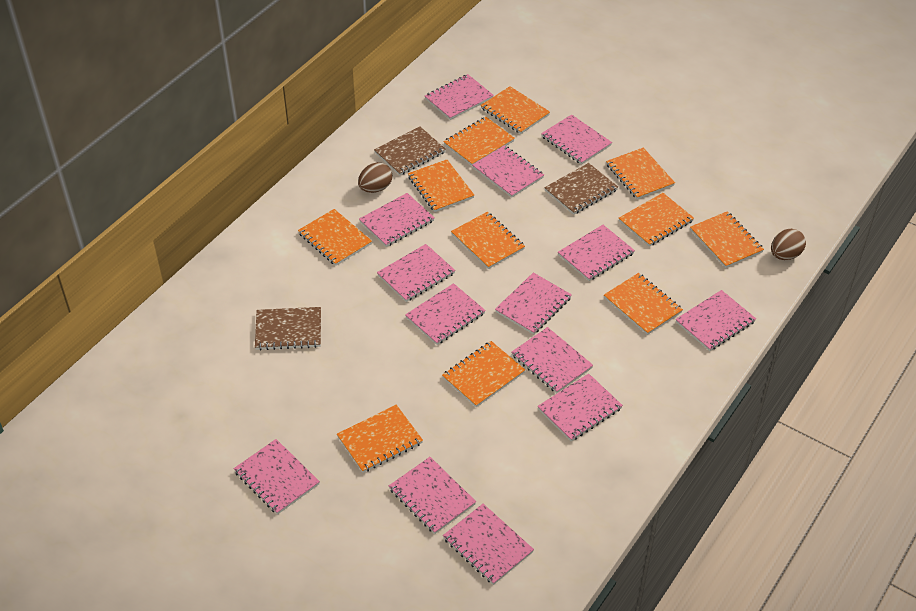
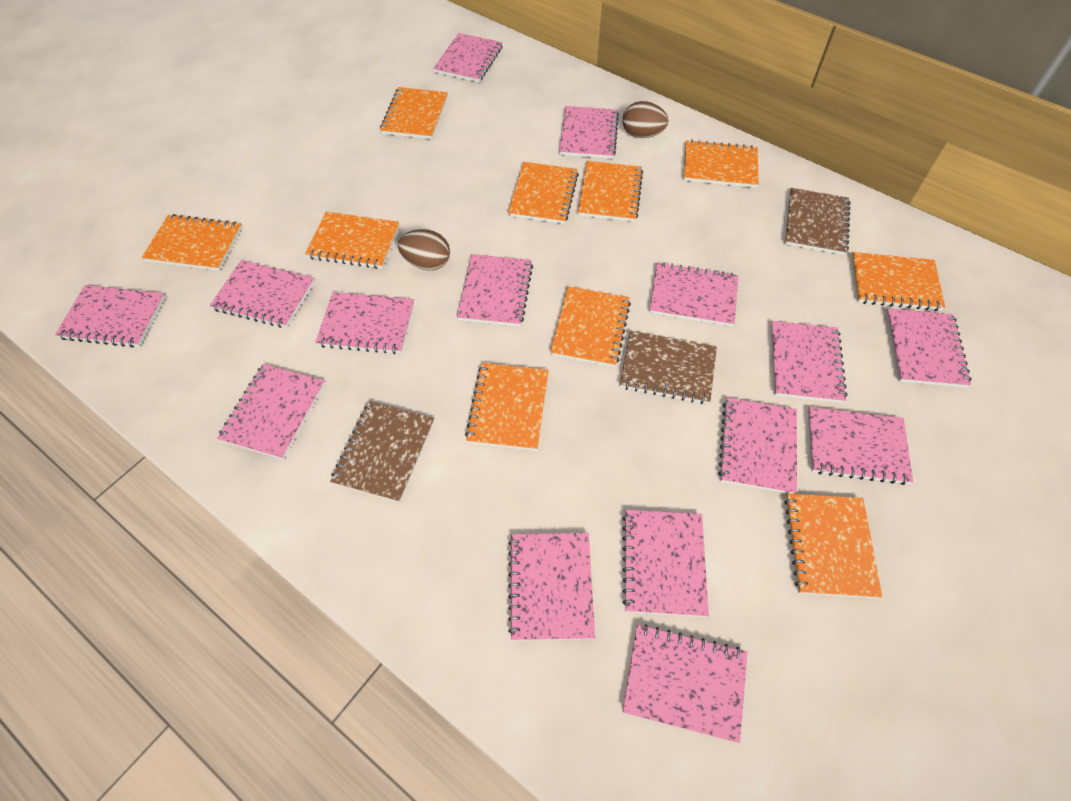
orange notebook: [298,209,372,266] [337,405,423,473] [408,160,474,212] [442,341,525,407] [443,117,515,166] [451,212,525,269] [481,86,550,134] [604,273,683,335] [606,148,675,199] [619,193,694,246] [690,211,764,268] = 11 -> [142,214,242,271] [305,212,399,269] [380,87,448,139] [465,363,549,451] [508,162,579,224] [550,286,631,367] [578,161,643,222] [684,140,759,188] [784,493,882,598] [851,252,945,311] = 10
pink notebook: [234,439,320,515] [359,193,435,247] [377,244,455,302] [389,457,476,534] [405,283,486,345] [425,74,494,120] [443,504,534,585] [472,145,544,198] [495,272,572,335] [512,327,593,393] [537,373,623,441] [541,114,612,165] [558,225,635,281] [675,290,756,351] = 14 -> [55,285,165,348] [210,260,315,328] [217,364,325,460] [315,292,414,354] [433,33,503,82] [457,254,533,327] [508,533,595,641] [559,106,619,159] [622,510,709,617] [622,624,748,743] [649,262,738,327] [718,398,797,494] [771,321,847,403] [808,407,913,485] [886,308,972,388] = 15

